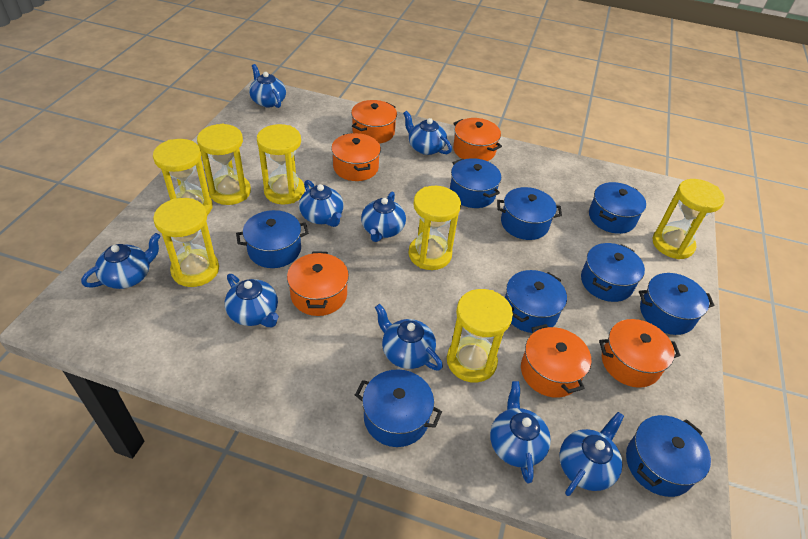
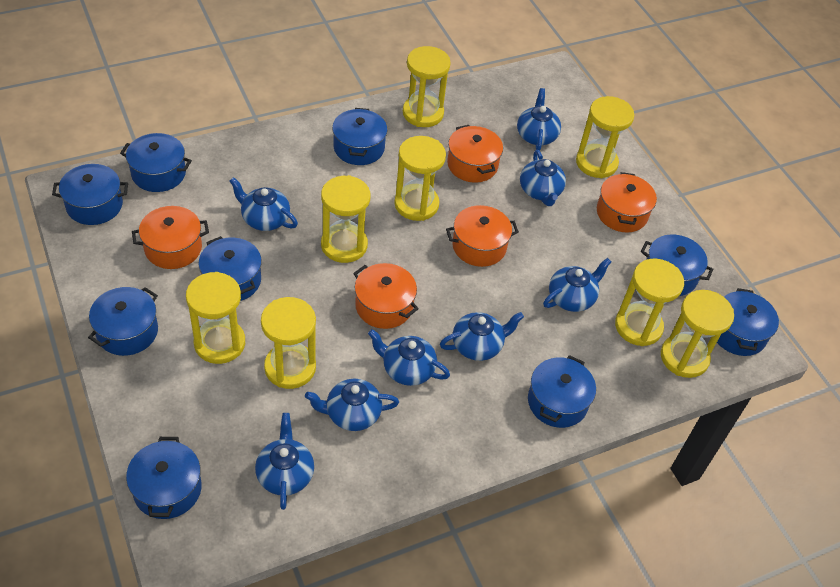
blue teapot: [81,233,161,289] [225,274,279,327] [249,64,286,108] [299,180,344,227] [361,191,406,242] [375,304,443,371] [403,111,452,155] [490,381,551,483] [559,412,624,496] = 9 -> [230,177,298,231] [255,413,314,510] [305,379,399,431] [368,329,450,386] [440,312,524,361] [517,88,561,151] [520,150,566,206] [543,258,611,312] = 8
orange pot: [287,252,349,316] [331,133,381,181] [351,100,397,144] [453,118,502,161] [521,324,591,398] [599,319,680,388] = 6 -> [132,206,209,269] [353,263,419,329] [446,205,519,267] [447,125,503,183] [597,172,657,232] = 5
yellow hourglass: [153,139,213,215] [153,198,219,287] [197,124,251,205] [257,124,305,205] [409,186,461,270] [447,289,513,383] [653,179,725,259] = 7 -> [186,272,245,364] [261,297,316,389] [321,175,370,263] [394,136,446,221] [403,46,451,127] [576,96,634,178] [615,259,684,346] [661,290,734,378] = 8

